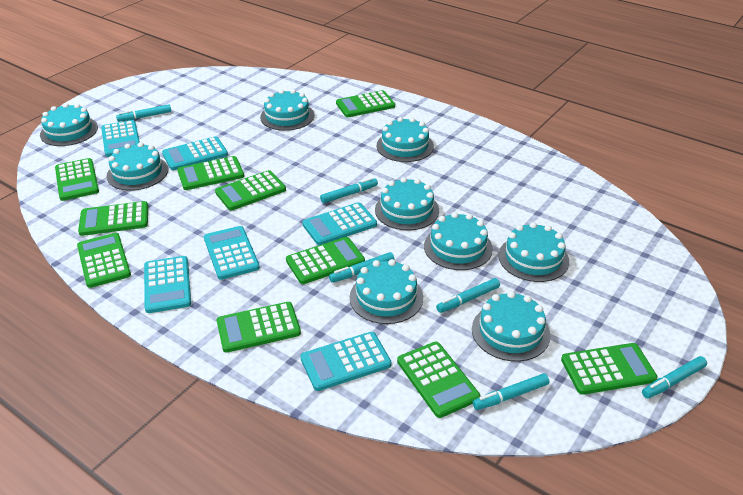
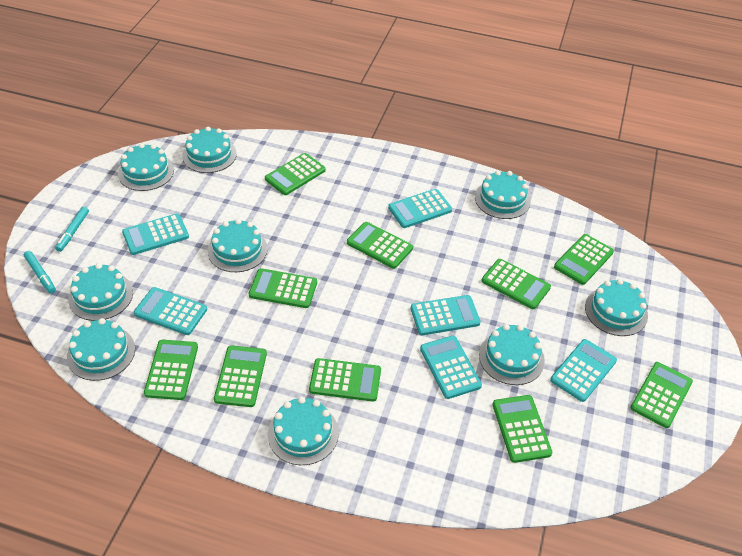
turquoise marker: [116,104,171,122] [320,177,378,203] [329,252,395,283] [436,278,500,313] [473,373,549,410] [642,356,707,398] = 6 -> [24,251,56,293] [55,207,89,252] = 2

